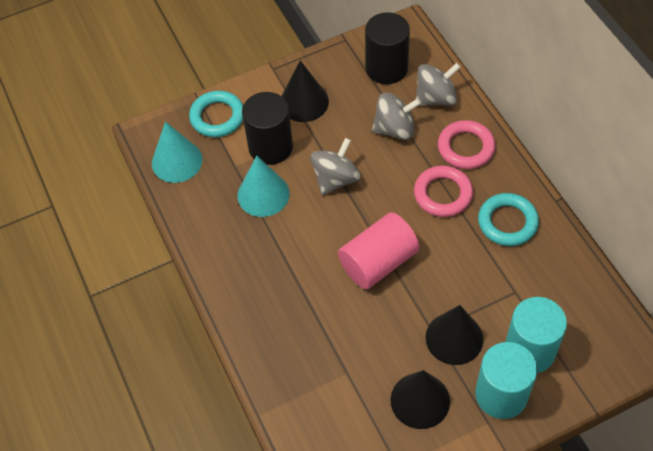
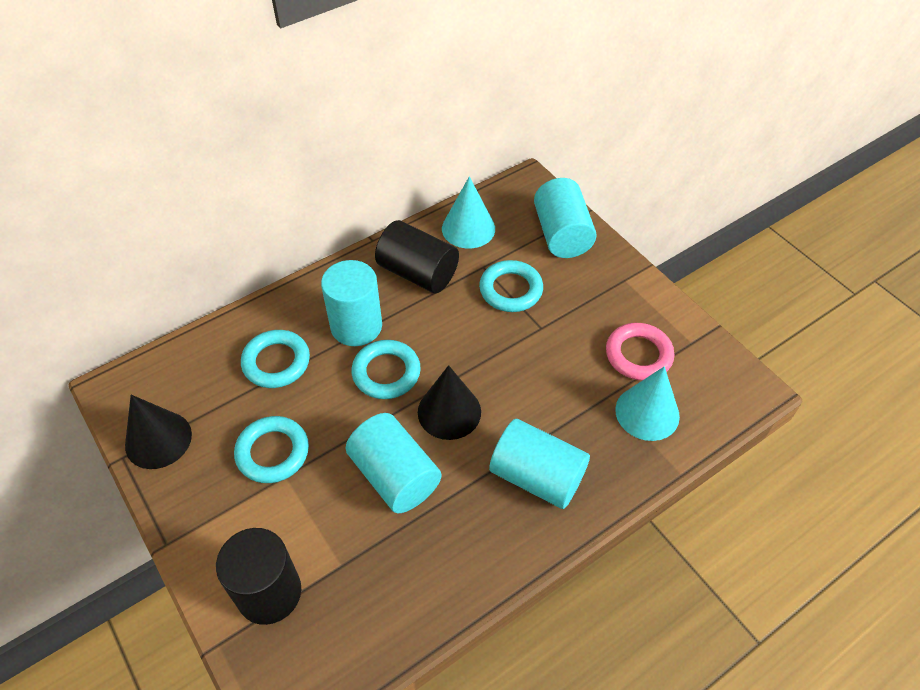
black cone: [281,60,329,122] [390,370,450,429] [426,305,483,365] = 3 -> [125,395,192,469] [418,365,481,440] = 2
grey spinning top: [310,138,361,195] [372,93,421,140] [416,63,461,106] = 3 -> none = 0
pink cylinder: [338,212,419,289] = 1 -> none = 0
pink ring: [414,166,473,217] [438,120,496,169] = 2 -> [606,323,674,380] = 1
turquoise cylinder: [475,342,537,419] [505,297,567,373] = 2 -> [321,260,382,346] [346,413,441,513] [489,419,590,509] [534,178,597,258] = 4
turquoise ring: [189,91,243,137] [478,193,539,246] = 2 -> [234,416,309,483] [241,330,310,388] [351,340,421,399] [479,260,543,312] = 4

